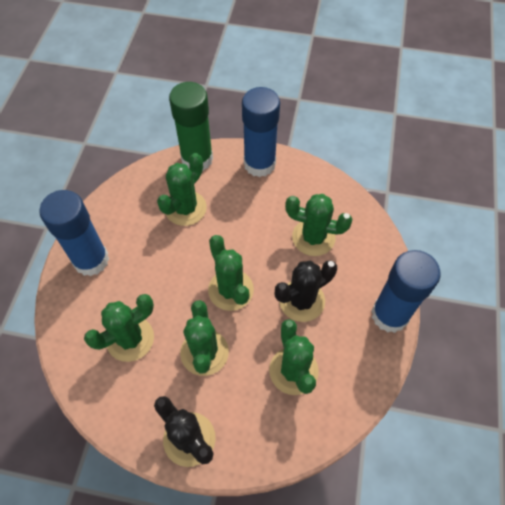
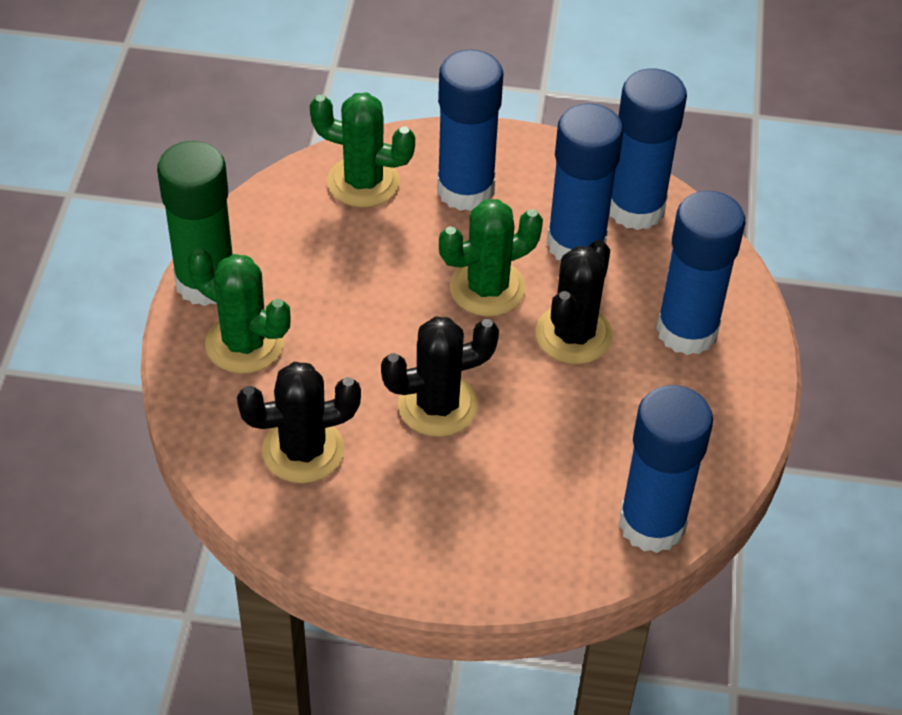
black cactus: [154,396,216,467] [275,260,337,322] = 2 -> [237,362,361,483] [381,317,499,437] [536,240,613,364] = 3
blue glue stick: [39,190,109,276] [242,87,280,177] [371,250,441,333] = 3 -> [437,49,503,211] [547,103,623,260] [610,68,687,230] [619,385,713,553] [656,191,745,355] = 5
green cactus: [84,294,154,362] [157,153,207,226] [180,300,229,376] [208,235,254,311] [269,319,319,395] [285,194,352,256] = 6 -> [188,248,291,374] [310,93,415,208] [439,199,543,316] = 3

